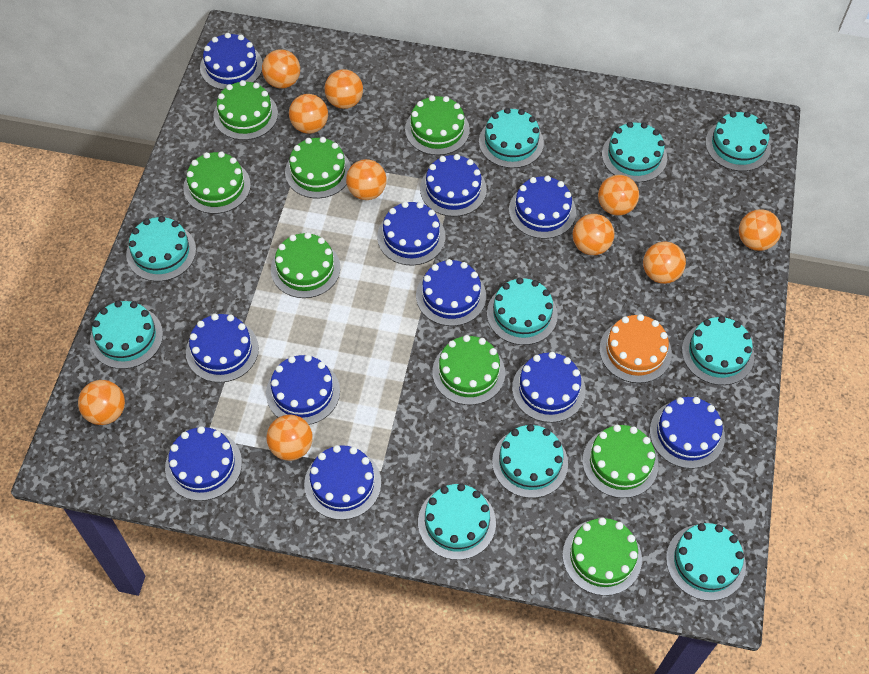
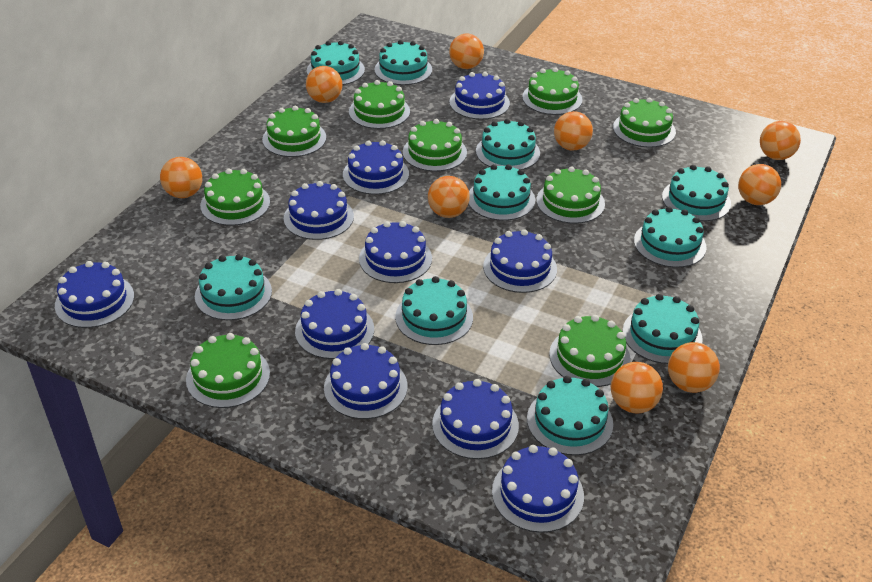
blue cake: [165,426,242,501] [186,314,259,383] [200,33,263,90] [266,355,340,425] [304,445,381,520] [377,201,446,265] [416,259,486,326] [420,154,487,217] [509,175,576,239] [512,352,586,423] [650,397,725,469] = 11 -> [55,261,134,328] [284,181,354,240] [295,289,374,359] [324,343,408,419] [343,140,409,195] [359,221,432,283] [432,379,519,459] [449,72,510,120] [483,229,557,293] [492,445,584,533] = 10
green cake: [183,151,251,214] [213,80,278,140] [271,232,340,298] [285,137,351,198] [405,95,470,155] [432,335,505,405] [563,517,642,596] [582,425,659,498] = 8 -> [186,333,270,408] [200,168,270,226] [262,106,326,157] [349,80,410,129] [403,119,467,171] [522,67,582,115] [537,166,605,224] [549,315,631,387] [613,98,676,147] = 9
orange ball: [78,380,125,425] [262,49,300,89] [266,415,313,461] [289,94,328,134] [325,69,363,109] [346,159,387,200] [573,214,614,255] [598,175,639,216] [643,242,686,284] [739,209,781,251] = 10 -> [160,157,202,198] [306,66,342,103] [428,176,470,218] [449,34,484,69] [554,111,593,151] [611,362,663,413] [668,342,720,393] [738,164,781,205] [760,121,801,160] = 9
orange cake: [599,314,672,383] = 1 -> none = 0

